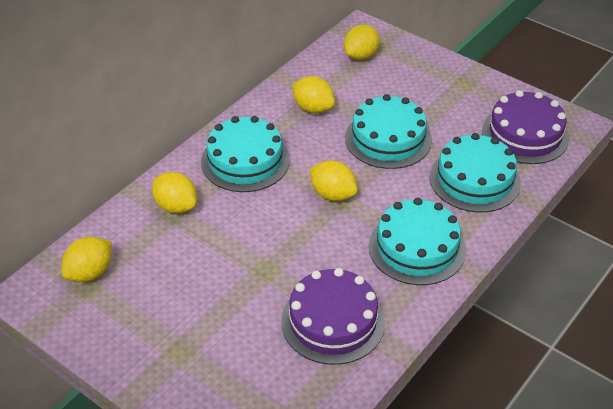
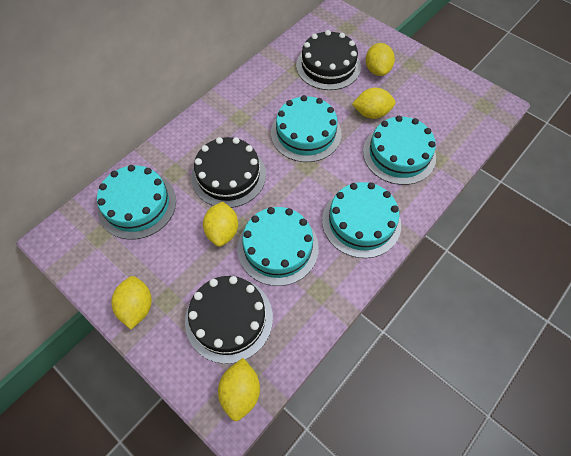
black cake: none = 0 -> [185,276,273,364] [191,137,266,208] [296,30,361,90] = 3
purple cake: [281,268,385,365] [482,90,570,164] = 2 -> none = 0
turquoise cake: [201,116,290,192] [345,94,432,169] [369,198,466,285] [430,133,521,212] = 4 -> [97,165,176,240] [237,207,319,286] [271,95,342,162] [322,182,401,258] [363,116,436,185] = 5

